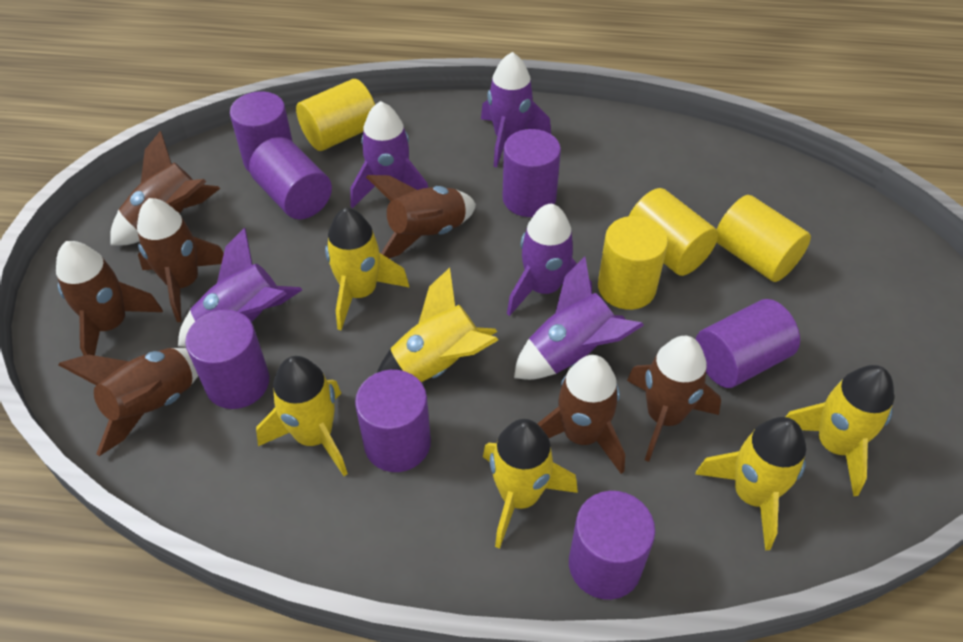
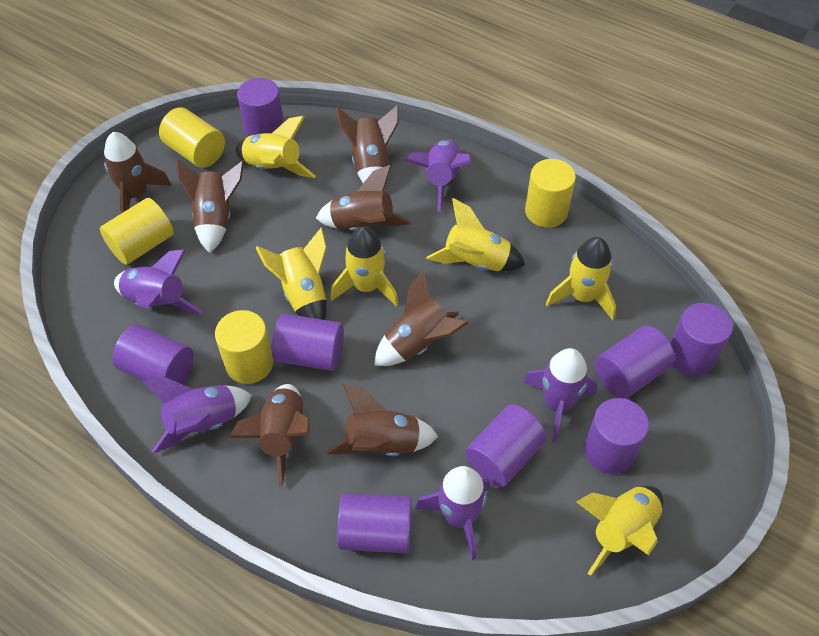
purple cylinder: [185,310,269,409] [230,91,293,172] [249,137,332,219] [355,370,431,472] [503,129,561,217] [569,491,655,600] [696,299,800,388] = 7 -> [113,325,194,384] [237,78,284,137] [272,314,344,371] [337,493,412,553] [465,404,546,487] [584,398,649,474] [595,326,675,398] [670,303,733,376] = 8

